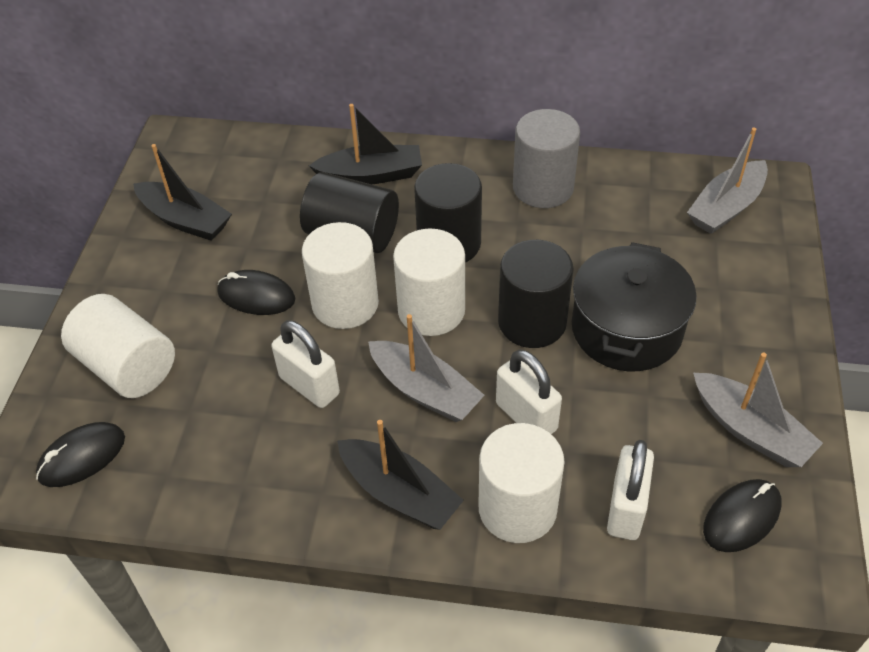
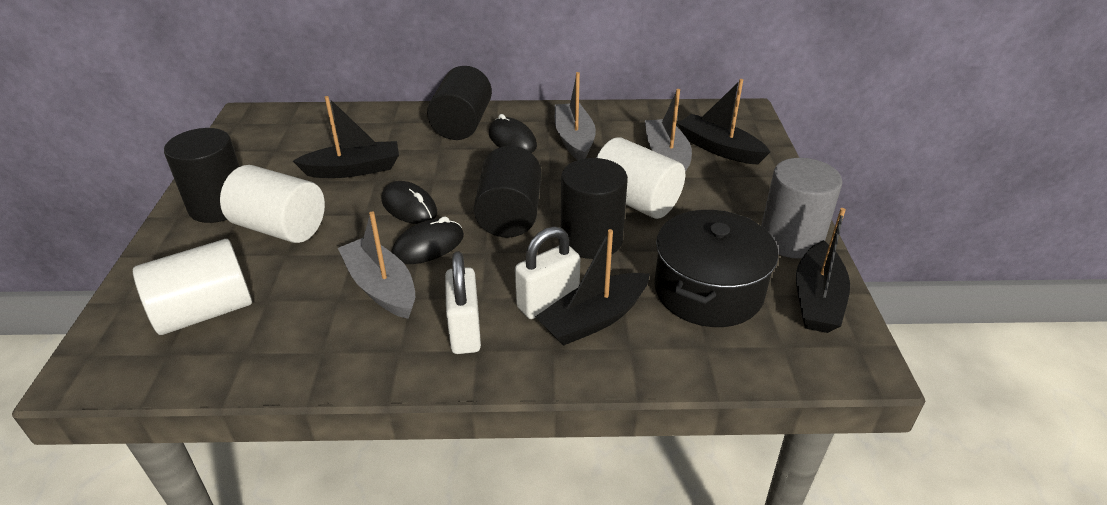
black boat: [133,144,232,241] [309,104,422,184] [337,420,464,530] = 3 -> [293,96,399,178] [535,229,650,346] [677,79,770,165] [796,208,850,333] = 4
black cylinder: [300,172,399,253] [414,163,482,263] [498,240,574,348] = 3 -> [164,128,240,223] [427,66,492,140] [474,146,541,238] [561,158,628,259] = 4
white cylinder: [61,294,175,398] [302,222,379,329] [393,228,465,336] [479,423,565,543] = 4 -> [133,239,252,335] [220,165,325,243] [596,137,685,219] = 3
white padlock: [272,320,340,408] [496,350,562,434] [607,440,654,540] = 3 -> [445,251,481,354] [515,226,580,319] = 2

